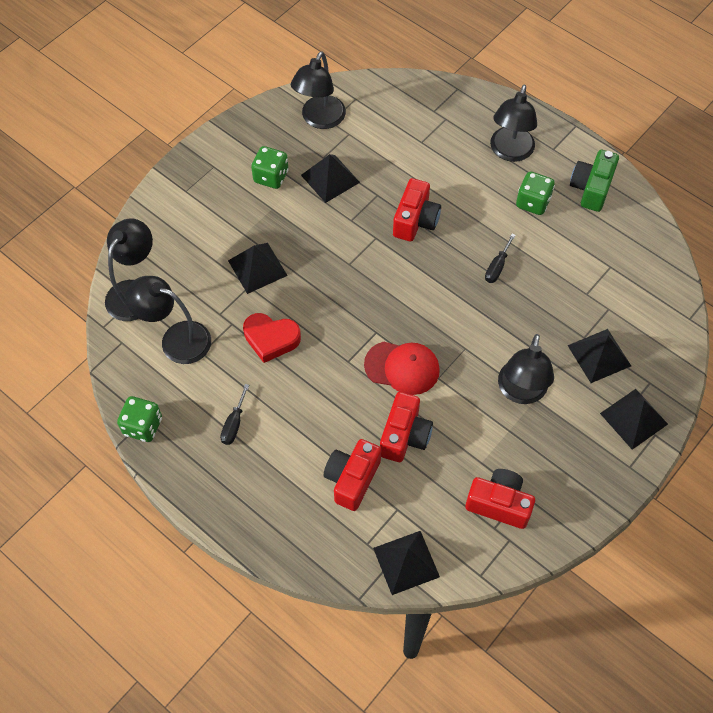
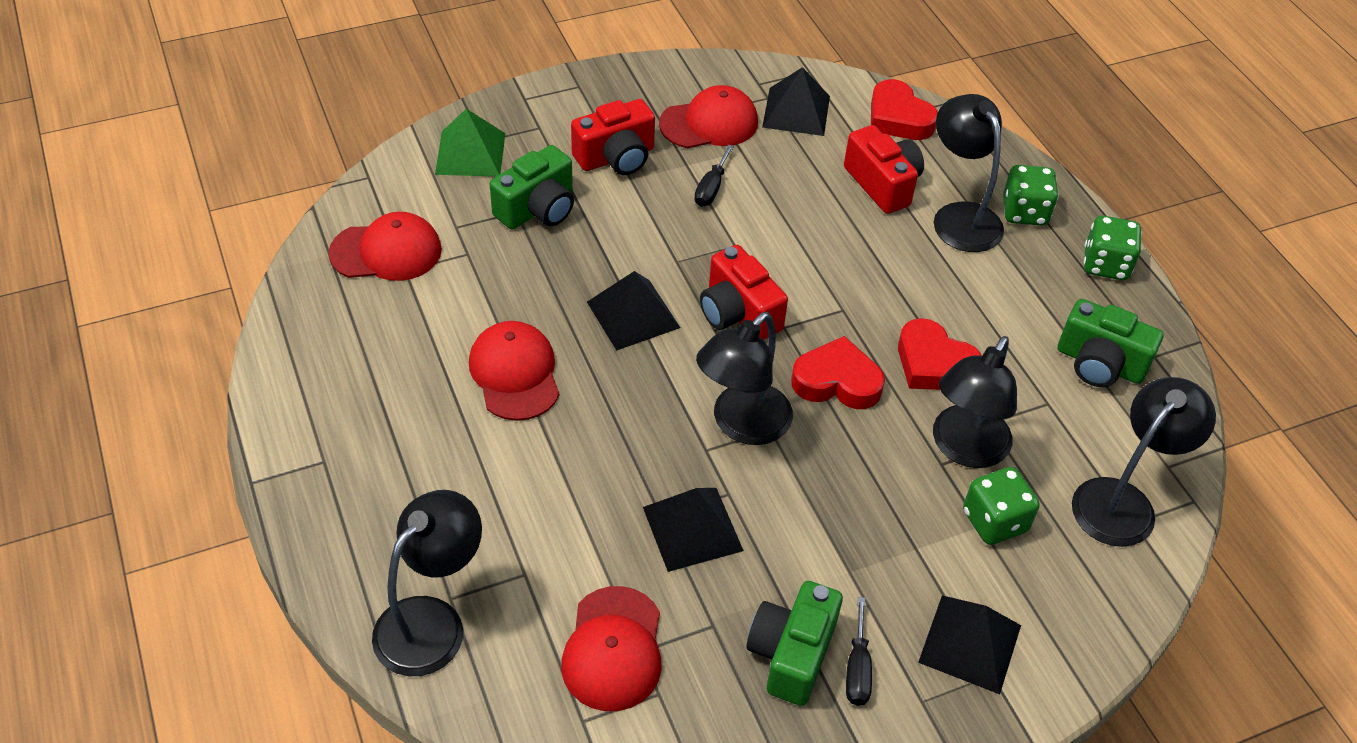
black pyramid: [228,243,288,294] [301,154,360,203] [373,531,440,595] [567,329,631,383] [600,389,668,450] = 5 -> [587,271,680,351] [643,488,744,572] [762,67,830,136] [918,595,1021,694] = 4
green camera: [570,150,619,212] = 1 -> [490,145,574,229] [746,581,843,706] [1058,299,1164,387] = 3
green pyramid: none = 0 -> [435,109,505,177] = 1
red camera: [324,439,381,511] [380,392,433,462] [393,178,441,241] [465,469,535,529] = 4 -> [571,99,655,175] [700,245,788,340] [844,125,924,214] = 3
red cap: [364,342,440,395] = 1 -> [328,212,442,281] [469,321,559,421] [561,586,662,711] [659,85,758,148] = 4
red heart: [243,313,301,363] = 1 -> [791,336,885,409] [871,79,938,140] [898,318,982,390] = 3

